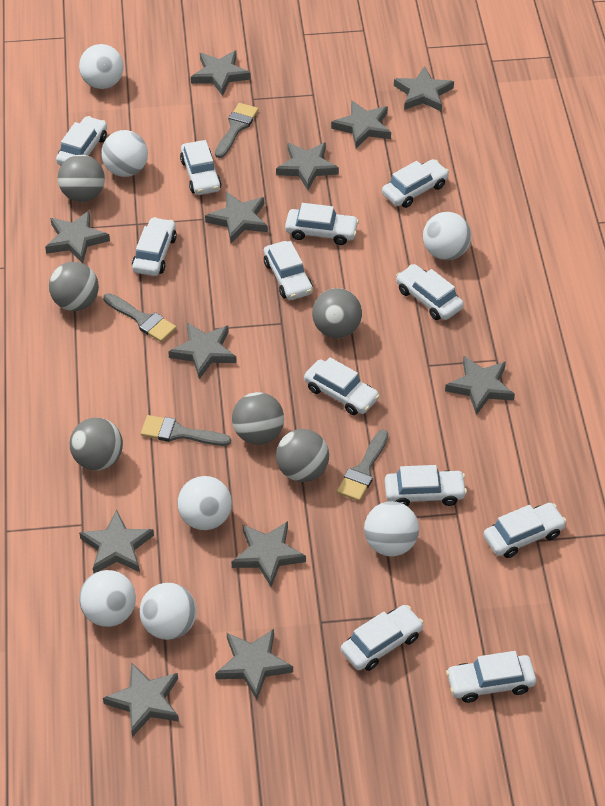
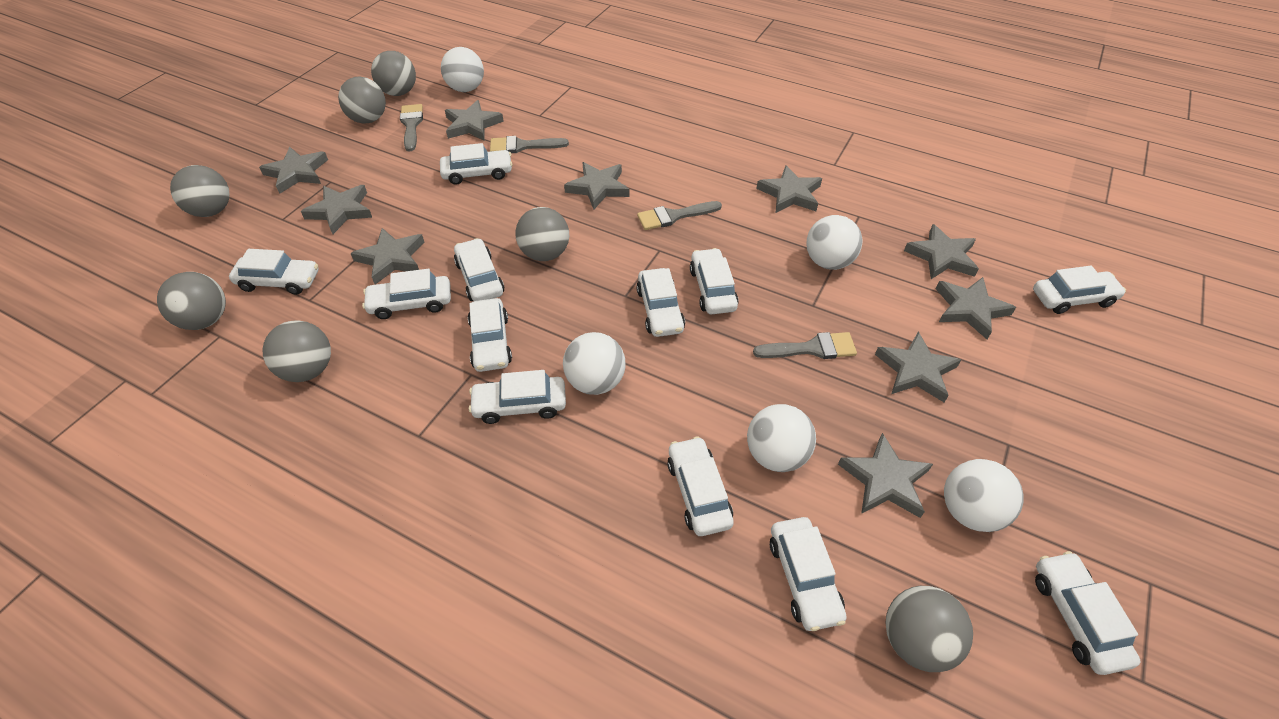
grey ball: [49,262,99,311] [58,155,105,202] [70,418,123,470] [232,392,284,445] [276,429,329,482] [312,288,362,338] = 6 -> [157,272,226,330] [170,165,230,217] [262,320,331,382] [338,77,386,124] [371,51,416,96] [515,207,569,261] [885,586,973,672] = 7
grey star: [45,211,110,263] [79,509,154,574] [103,662,179,737] [168,323,237,380] [191,50,251,96] [205,192,268,243] [215,629,293,700] [232,521,306,587] [276,142,339,190] [331,100,391,148] [394,66,454,112] [445,356,515,415] = 12 -> [259,147,328,194] [301,185,372,234] [350,228,424,285] [445,100,504,141] [564,162,630,209] [756,165,822,213] [838,433,933,518] [875,332,961,403] [904,224,979,279] [936,277,1016,339] = 10
white ball: [79,44,124,89] [79,570,136,627] [101,130,148,177] [139,583,197,640] [177,476,232,530] [364,501,419,556] [423,212,471,260] = 7 -> [441,47,484,92] [563,332,625,395] [747,404,816,472] [806,215,862,270] [944,459,1024,532] = 5

